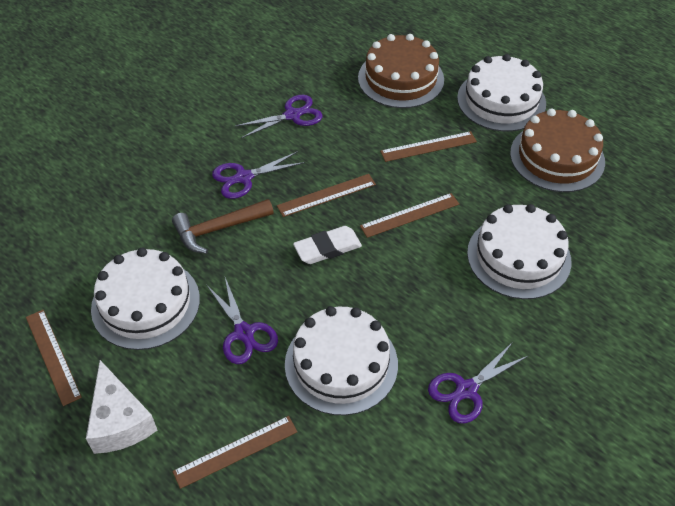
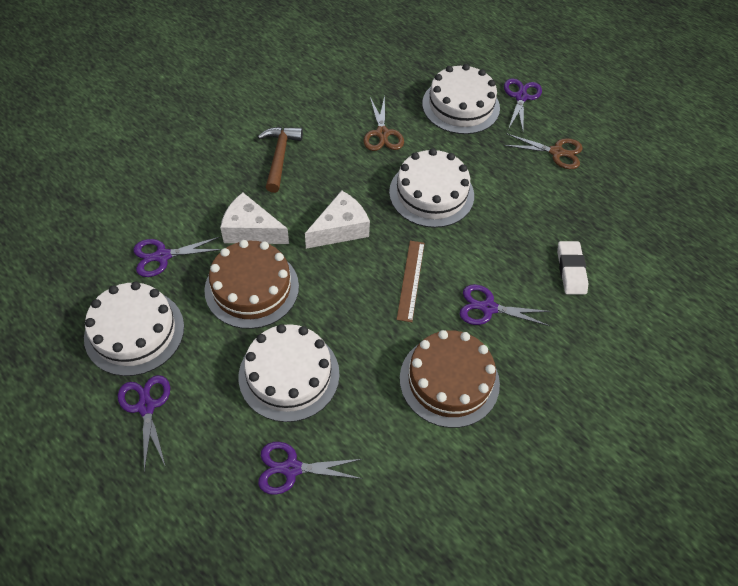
brown ruler: [26,310,82,406] [172,416,297,489] [277,174,376,217] [360,193,459,238] [380,131,477,162] = 5 -> [396,241,425,322] = 1
brown scissors: none = 0 -> [363,96,404,151] [503,133,583,169] = 2
purple scissors: [207,278,278,364] [212,151,305,199] [235,95,322,138] [428,342,528,424] = 4 -> [118,375,170,472] [133,236,222,277] [258,442,362,495] [460,284,551,326] [504,78,542,131] = 5
white cheese: [86,360,157,454] = 1 -> [220,192,289,244] [305,190,370,249] = 2

